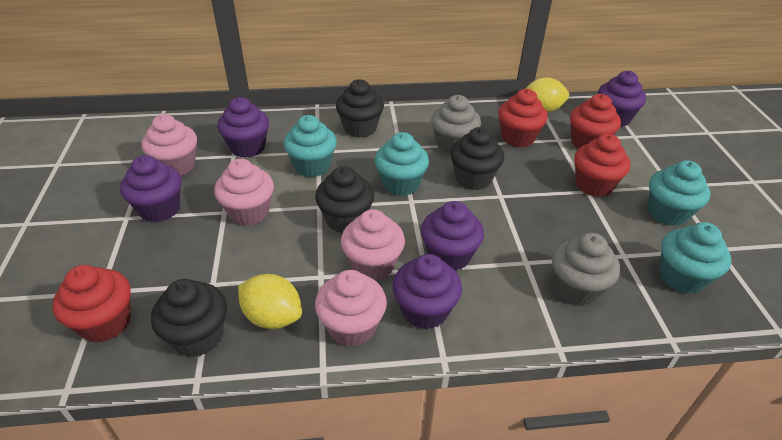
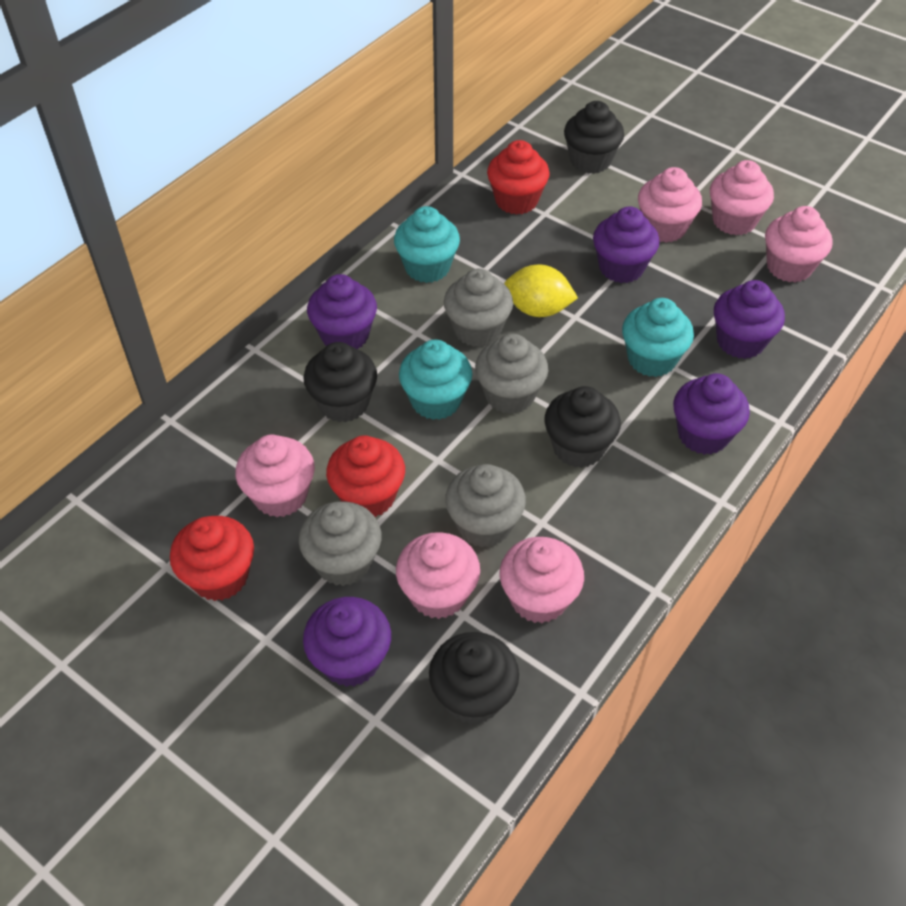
grey cupcake: [431,95,481,153] [552,233,620,306] = 2 -> [299,501,381,586] [444,268,513,347] [445,464,526,548] [475,334,548,414] = 4
pink cupcake: [142,114,197,176] [214,159,274,226] [315,270,387,347] [341,209,405,281] = 4 -> [235,434,315,517] [396,532,480,619] [499,537,584,623] [638,167,702,243] [710,160,774,235] [765,206,833,283] = 6
red cupcake: [52,265,131,343] [498,89,548,147] [570,94,621,149] [574,134,631,197] = 4 -> [170,516,254,601] [326,436,405,517] [487,140,550,215] = 3
turquoise cupcake: [284,115,337,177] [375,132,429,196] [648,160,711,226] [659,222,731,294] = 4 -> [394,206,460,283] [399,339,472,420] [622,298,694,377] = 3
yellow lemon: [238,274,302,329] [525,77,569,113] = 2 -> [504,265,578,317] = 1

